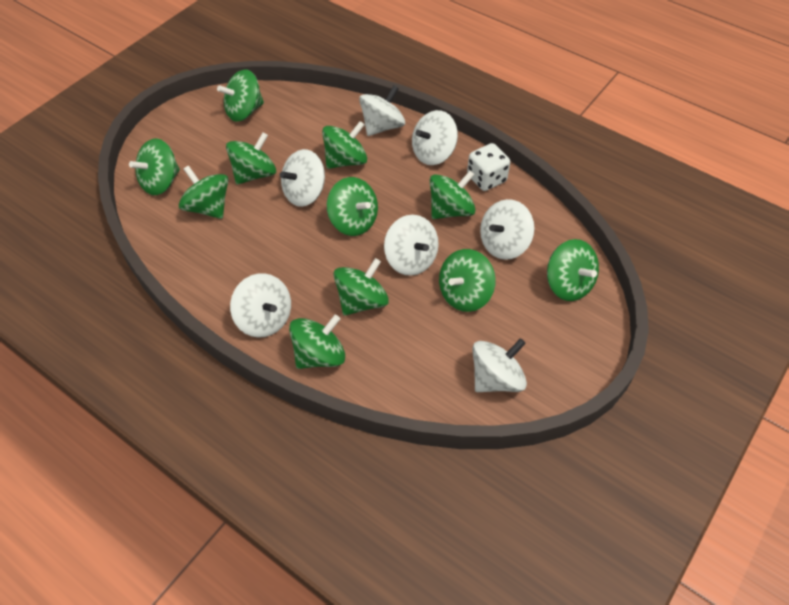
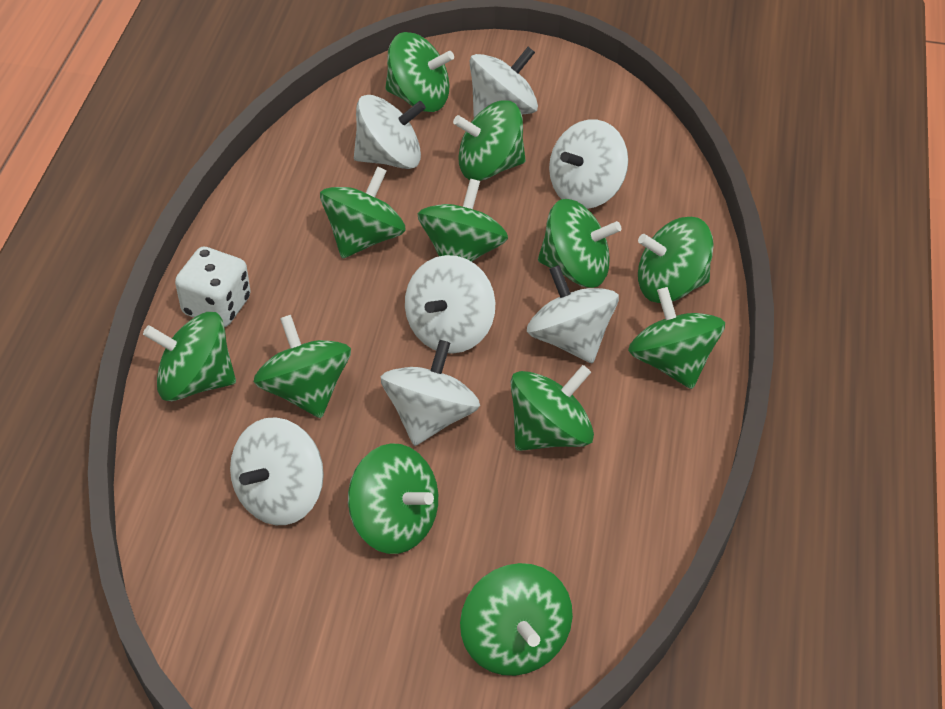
green spinning top: [129,138,180,195] [179,165,228,219] [217,69,264,122] [226,132,276,185] [289,315,345,369] [322,121,367,169] [327,177,378,236] [333,258,389,316] [430,171,475,219] [439,249,496,312] [547,239,599,301] = 11 -> [143,312,236,401] [254,315,351,418] [320,166,406,258] [348,443,438,554] [385,32,454,112] [418,179,508,262] [453,100,526,181] [460,563,573,676] [510,365,594,451] [538,199,622,288] [628,287,725,389] [638,217,714,303] = 12

